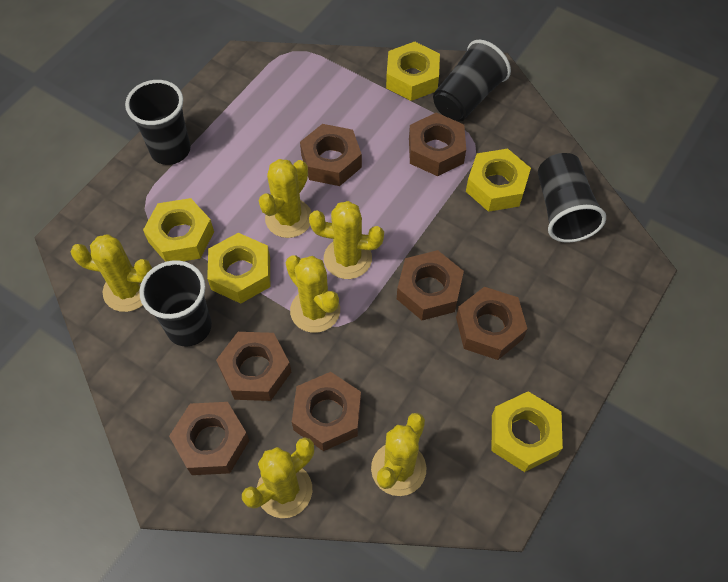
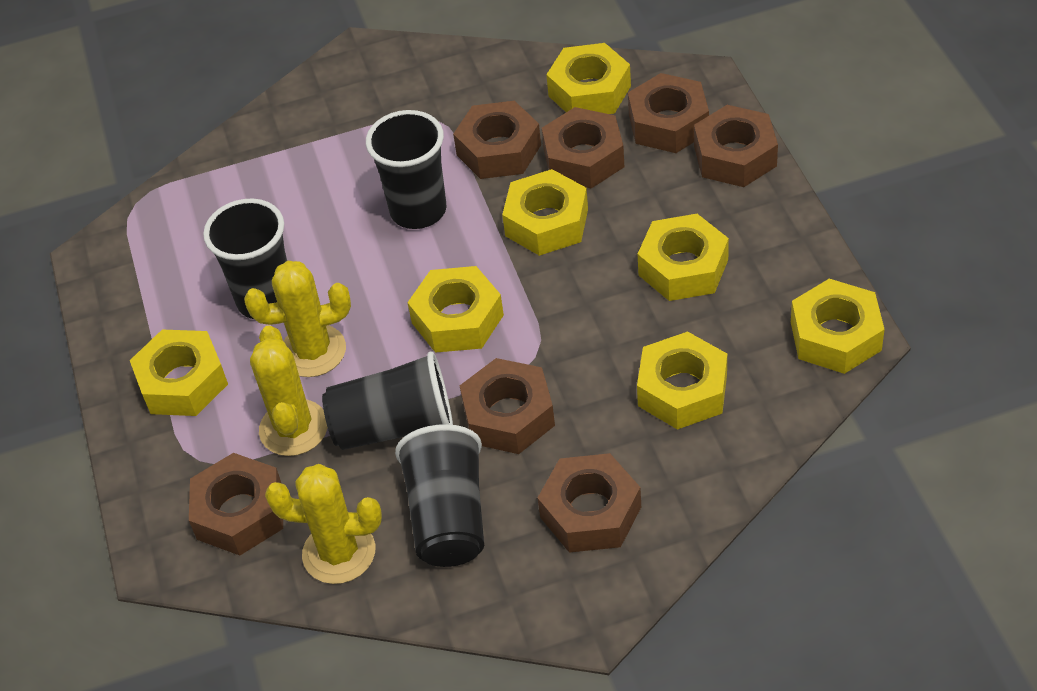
yellow cactus: [71,234,152,312] [242,437,314,518] [259,159,312,238] [286,255,340,333] [309,201,384,279] [371,413,426,496] = 6 -> [244,261,351,377] [250,325,328,456] [265,464,382,584] = 3
yellow nut: [143,198,214,262] [207,233,270,304] [386,42,440,101] [466,148,531,212] [492,391,563,472] = 5 -> [130,330,228,416] [407,266,504,353] [502,169,588,256] [546,43,631,114] [637,331,727,430] [638,214,729,301] [791,279,885,374] = 7

